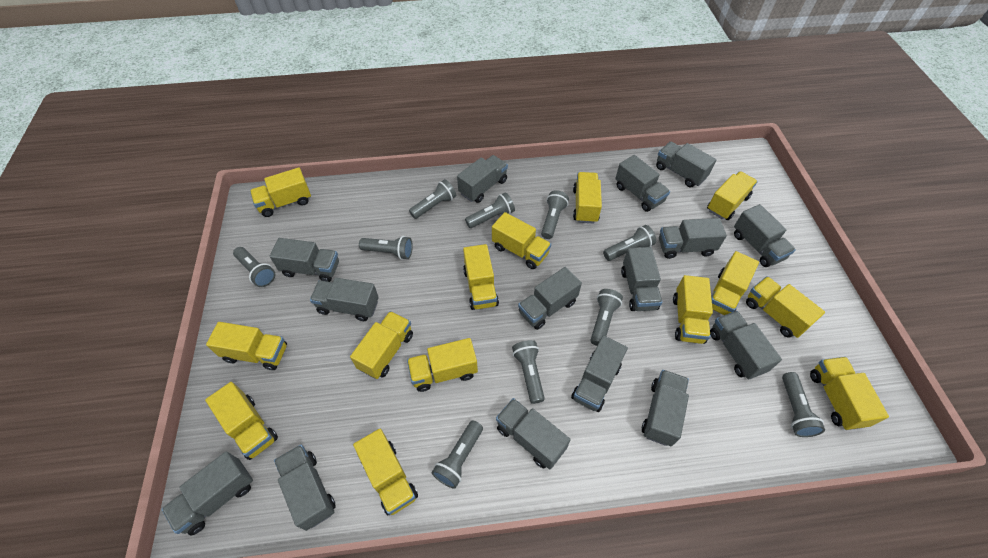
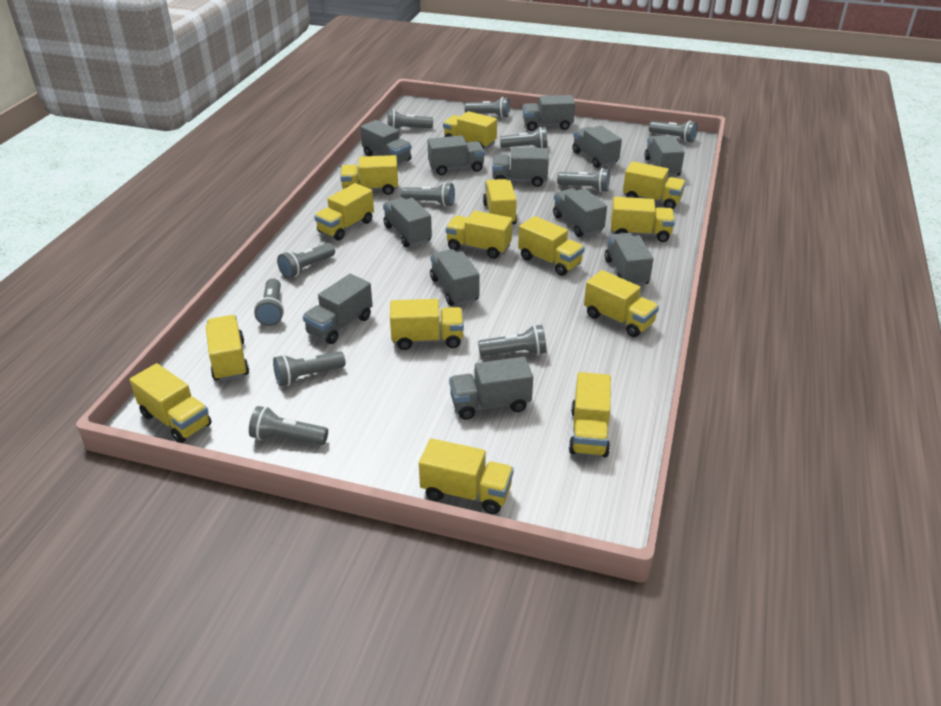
grey flashlight: [233,247,275,287] [359,236,413,260] [409,179,456,219] [432,421,483,489] [465,193,515,228] [512,340,545,404] [541,190,569,239] [591,289,623,346] [603,225,656,261] [782,372,825,437] = 10 -> [249,406,328,445] [254,278,284,326] [273,351,345,386] [277,243,335,278] [387,109,433,129] [401,182,455,207] [464,97,510,118] [478,325,547,356] [500,127,548,148] [557,168,610,192] [649,121,698,143] = 11
grey truck: [162,451,253,535] [270,238,339,282] [274,445,336,531] [310,278,379,321] [457,155,508,203] [496,398,571,469] [518,267,582,330] [571,336,628,412] [615,155,670,212] [621,247,663,311] [642,370,689,446] [656,142,716,187] [659,218,727,259] [710,311,782,379] [734,204,796,267] = 15 -> [303,274,373,344] [360,120,412,165] [383,198,432,247] [428,135,485,175] [430,249,480,306] [449,357,533,420] [492,147,549,187] [523,95,575,131] [553,188,607,237] [572,126,622,168] [605,233,653,286] [644,135,685,177] = 12

